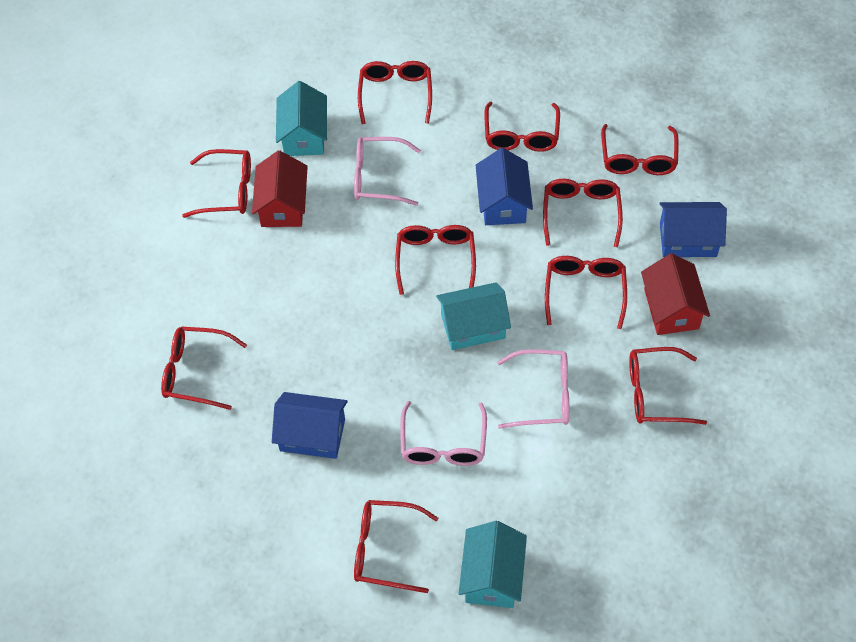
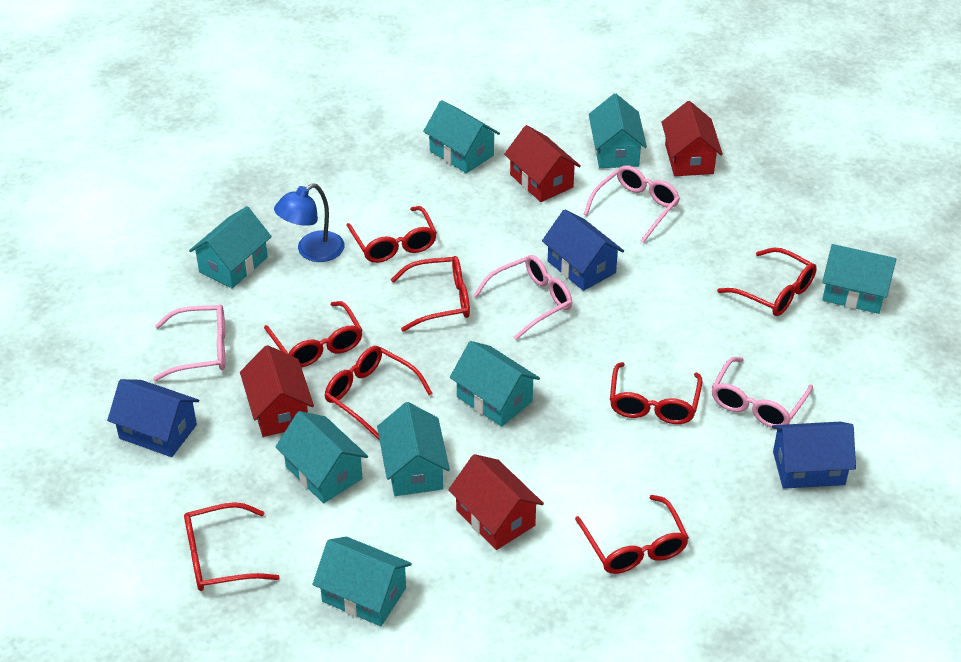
blue lamp: none = 0 -> [274,183,344,262] = 1
pink glasses: [354,137,421,206] [400,401,487,466] [497,349,569,429] = 3 -> [153,305,225,381] [473,255,572,340] [583,165,680,243] [712,357,813,428] = 4
red glasses: [161,326,247,410] [182,149,251,218] [354,500,438,593] [358,61,432,124] [395,225,476,295] [484,102,560,152] [543,179,623,247] [545,256,627,329] [601,124,679,175] [629,347,707,425] = 10 -> [184,502,280,591] [264,301,363,367] [325,346,433,440] [346,206,437,263] [391,256,470,332] [575,495,689,574] [610,362,702,424] [717,248,817,316] = 8
red house: [252,151,308,227] [641,253,710,335] = 2 -> [240,345,314,437] [448,454,544,550] [504,125,581,202] [661,101,723,176] = 4
turquoise house: [276,81,327,156] [436,282,511,350] [459,521,527,608] = 3 -> [189,206,272,288] [276,411,368,503] [313,536,412,626] [377,402,450,496] [423,100,500,173] [450,341,540,427] [589,94,647,168] [822,244,896,314] = 8

